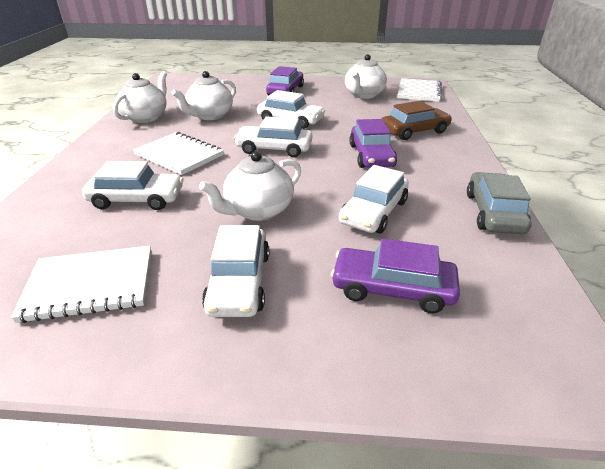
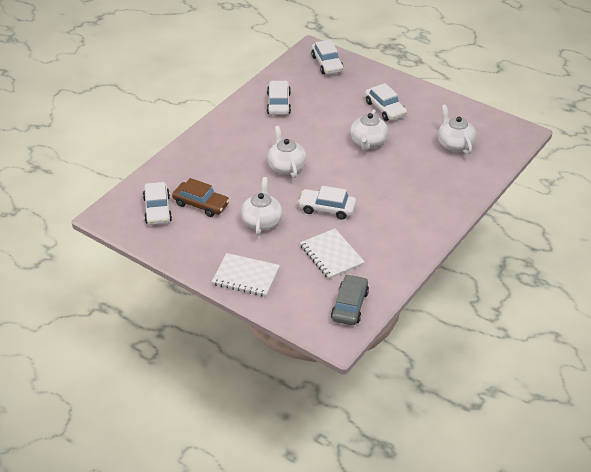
purple car: [266,66,304,95] [331,239,460,313] [349,119,397,168] = 3 -> none = 0
white notebook: [11,246,152,323] [133,132,224,175] [397,78,442,102] = 3 -> [212,253,280,297] [300,229,365,279] = 2

